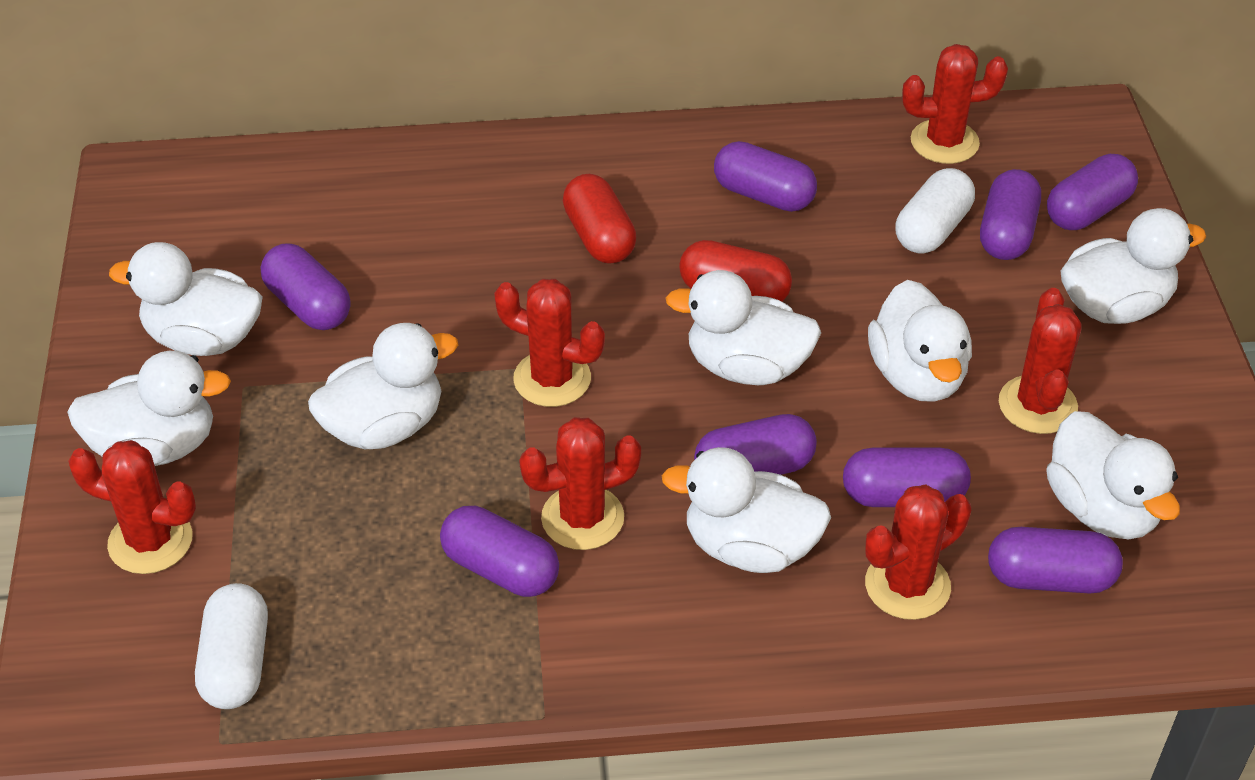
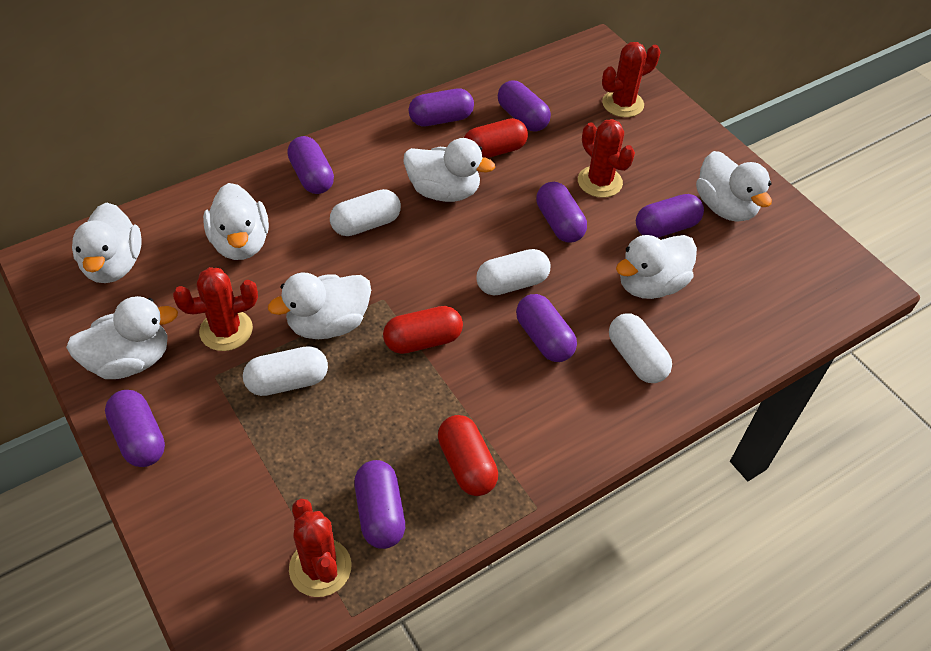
red cactus: [68,440,196,574] [494,279,605,407] [519,417,641,550] [865,484,971,620] [902,44,1008,164] [999,288,1082,434] = 6 -> [173,267,258,351] [289,499,351,597] [578,119,635,198] [602,42,660,117] = 4
red capsule: [563,174,636,264] [679,240,792,302] = 2 -> [383,306,463,354] [438,415,498,496] [464,118,528,158] = 3
white capsule: [195,583,268,709] [895,168,975,253] = 2 -> [243,346,328,396] [330,189,401,236] [476,249,551,295] [609,314,672,383] = 4
white duck: [67,351,231,466] [109,242,263,356] [308,323,458,449] [662,447,831,573] [666,270,821,385] [868,280,972,402] [1046,411,1180,539] [1061,208,1206,324] = 8 -> [66,296,178,379] [72,202,142,283] [203,183,269,260] [268,273,371,339] [403,138,495,202] [616,235,697,299] [696,151,772,222] = 7

